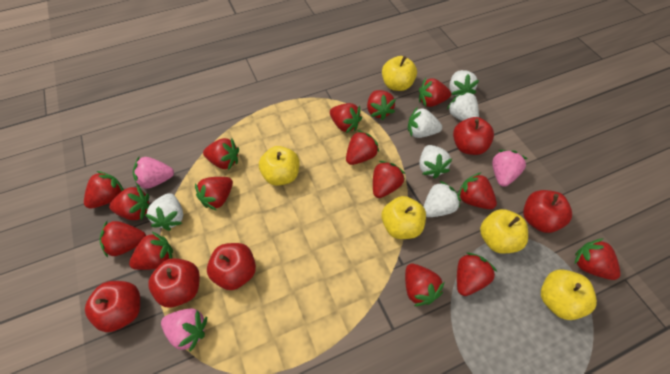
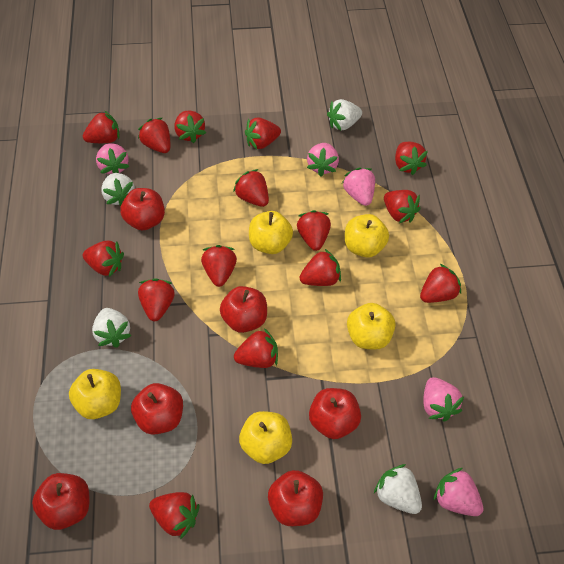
pink strawberry: [133,157,174,189] [161,308,207,351] [492,150,527,187] = 3 -> [96,143,130,174] [307,143,339,177] [342,167,375,206] [423,377,464,422] [434,468,484,516] = 5
red apple: [85,281,140,332] [148,258,200,308] [207,243,256,290] [453,117,494,155] [523,190,572,233] = 5 -> [32,473,89,530] [120,188,165,230] [131,383,183,435] [220,286,267,333] [268,470,323,526] [309,388,361,439] = 6
white strawberry: [145,193,183,231] [408,107,442,138] [419,145,452,179] [423,181,461,217] [447,92,479,121] [450,70,479,96] = 6 -> [92,308,132,348] [101,173,135,206] [327,99,362,131] [374,464,422,514] = 4

